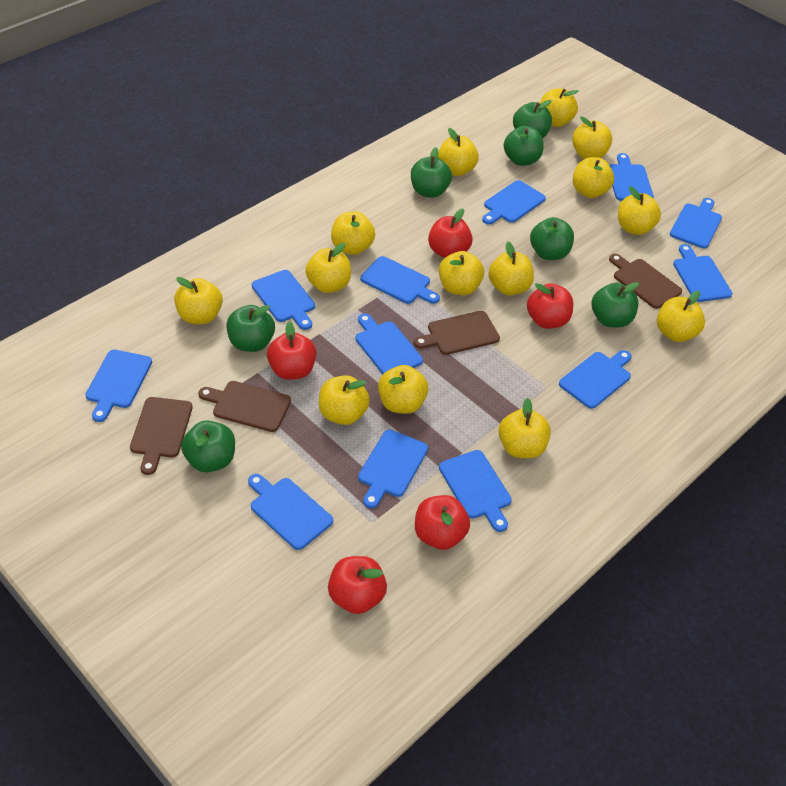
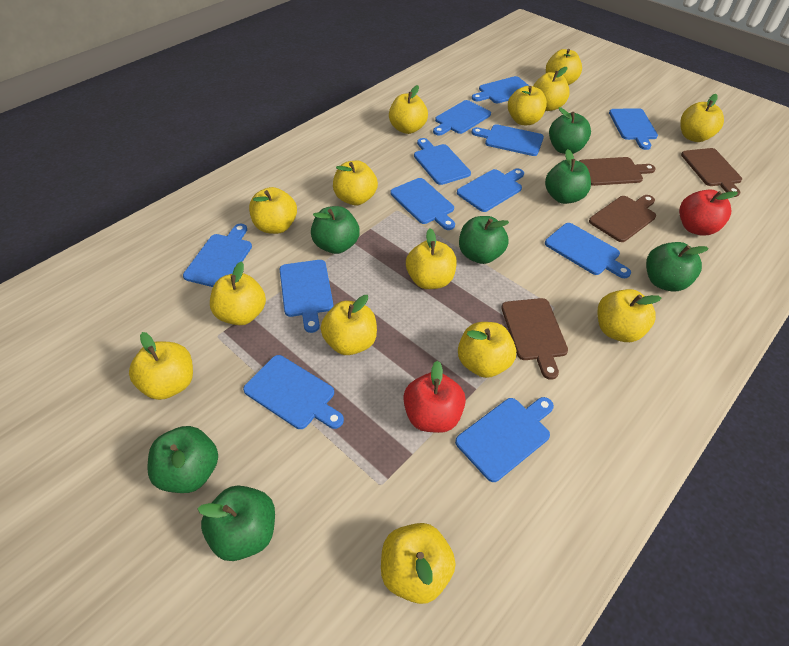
red apple: [267,321,316,380] [328,556,387,614] [415,495,470,550] [428,209,473,258] [527,283,573,329] = 5 -> [403,361,466,433] [679,189,738,235] = 2

